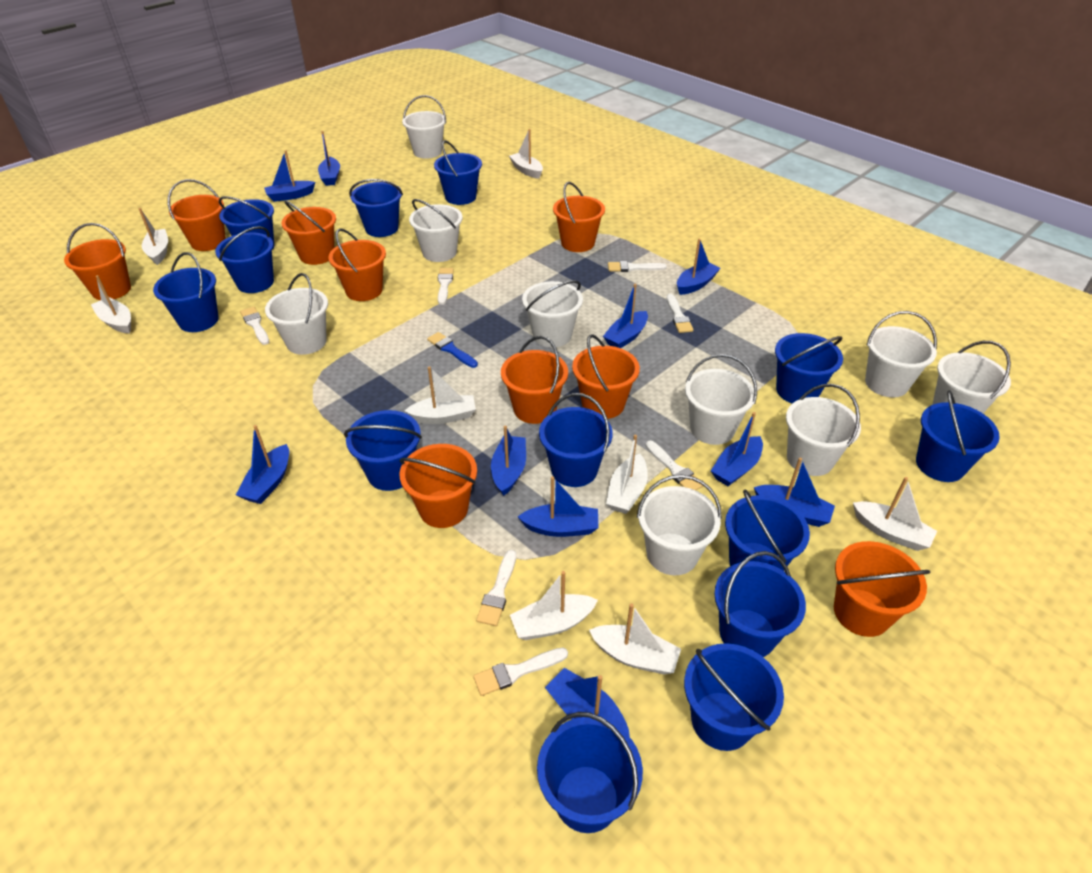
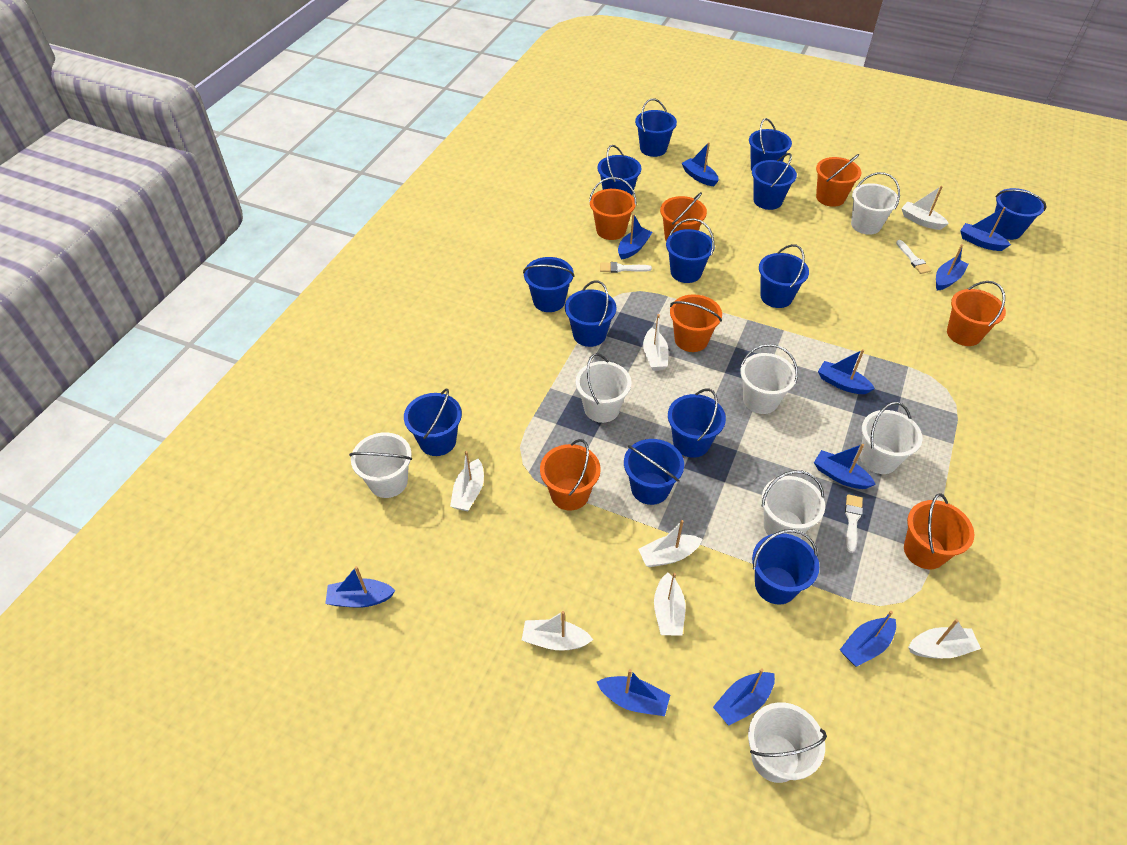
blue brush: [427,332,478,368] = 1 -> none = 0
orange bucket: [64,223,131,300] [168,179,226,251] [281,200,336,265] [328,228,386,301] [400,444,477,528] [501,336,568,424] [553,182,605,252] [572,334,640,419] [834,541,931,637] = 9 -> [540,439,601,511] [589,177,636,240] [660,192,707,241] [670,294,722,352] [816,154,861,207] [904,493,974,569] [947,281,1006,346] = 7
white boat: [91,275,131,333] [138,208,168,265] [405,366,476,424] [509,129,543,179] [510,571,598,640] [589,603,681,675] [606,435,648,514] [853,477,937,551] = 8 -> [450,451,484,511] [522,611,593,650] [638,520,703,567] [643,314,669,371] [654,572,686,636] [901,186,949,230] [908,619,981,658] = 7
white brush: [240,307,269,345] [438,268,454,305] [473,648,568,696] [476,550,516,626] [608,261,667,272] [646,441,703,490] [667,294,693,333] = 7 -> [600,262,652,273] [845,494,863,553] [896,240,931,274] = 3
white bucket: [265,273,328,355] [402,95,446,159] [409,199,463,262] [522,280,583,348] [637,474,722,575] [685,354,757,445] [786,384,861,476] [865,311,937,397] [932,341,1011,413] = 9 -> [349,432,412,498] [576,353,631,423] [740,344,798,414] [748,702,827,783] [762,470,825,538] [851,172,900,235] [860,402,923,474] = 7

